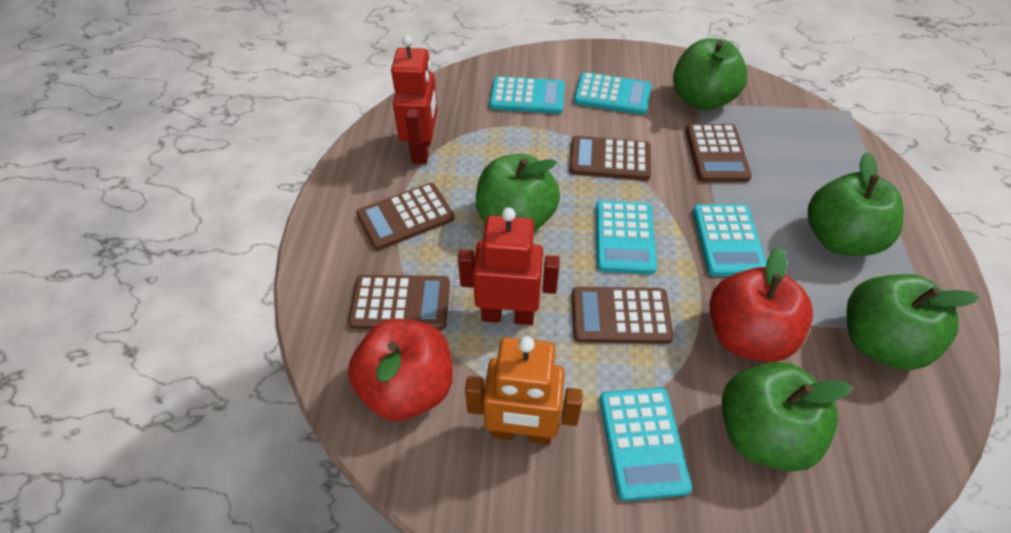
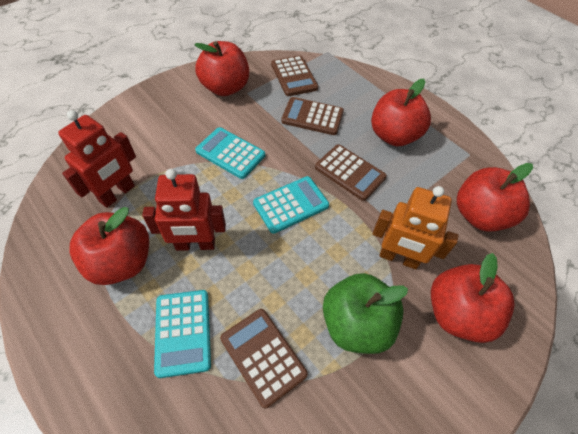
brown calculator: [348,275,450,331] [356,183,454,250] [569,136,651,181] [571,287,674,344] [686,124,752,182] = 5 -> [220,309,308,408] [271,55,318,96] [281,97,344,135] [315,144,387,201] = 4
green apple: [476,154,560,231] [673,38,748,110] [722,362,852,472] [807,152,904,256] [847,274,979,370] = 5 -> [323,273,408,354] = 1
red apple: [348,319,453,421] [710,247,813,362] = 2 -> [69,207,149,285] [194,41,249,96] [371,79,431,146] [431,253,515,343] [457,163,533,232] = 5
turquoise calculator: [489,76,565,114] [574,72,651,115] [596,201,657,274] [600,388,692,501] [693,204,767,276] = 5 -> [154,290,211,378] [195,127,265,179] [253,176,329,234] = 3

